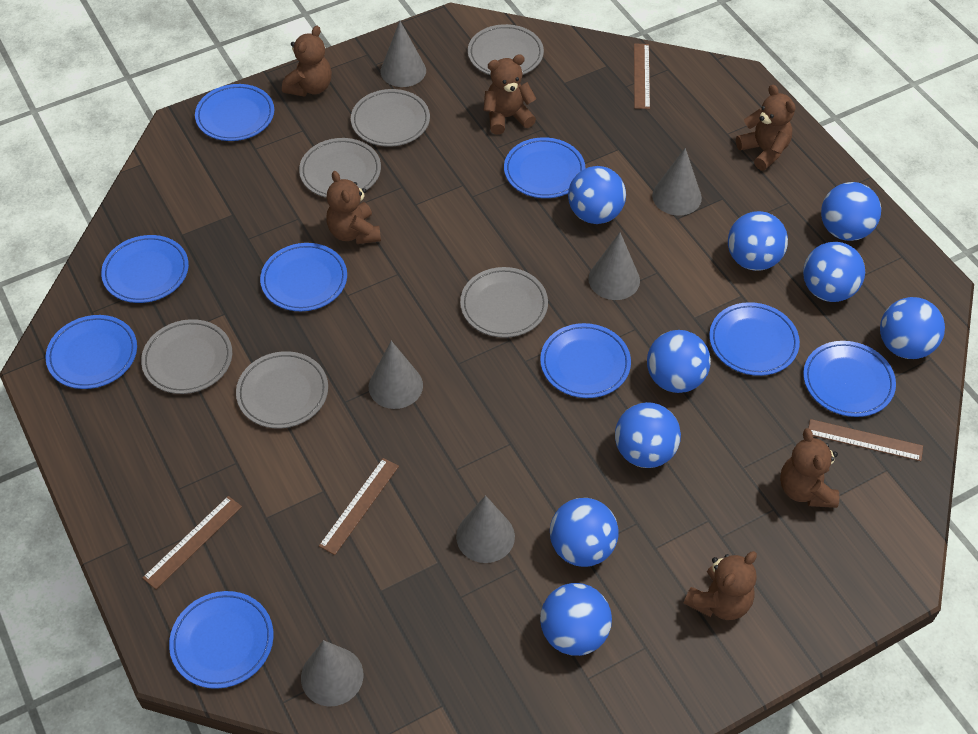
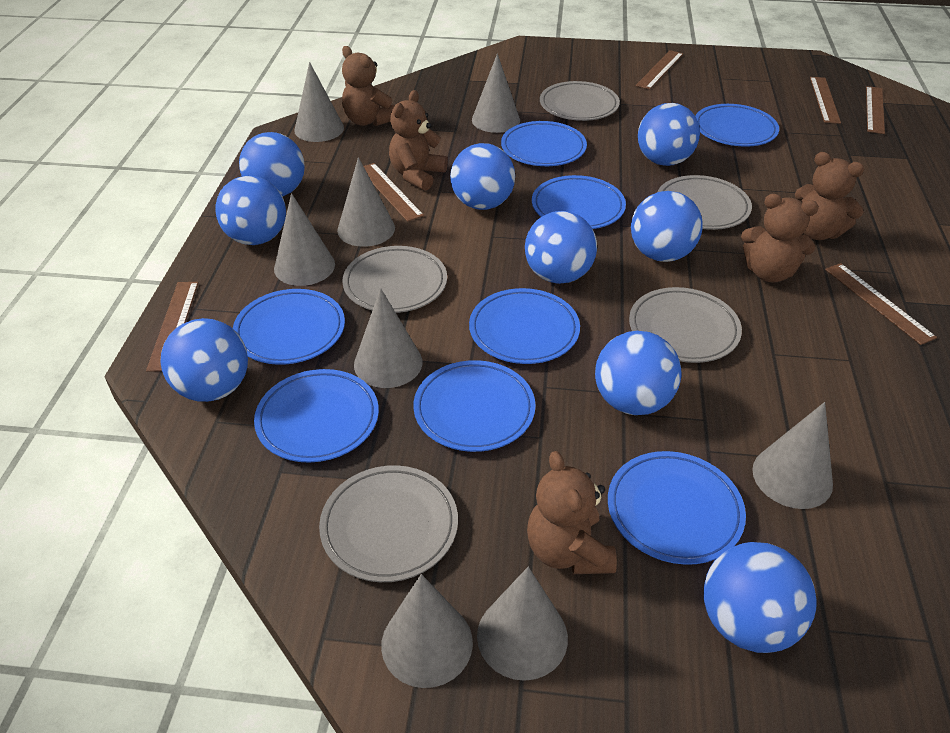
blue plate: [46,315,137,389] [101,235,189,303] [169,591,274,689] [195,84,274,141] [260,243,347,311] [504,137,585,198] [540,323,631,398] [709,302,800,376] [803,341,896,417] = 9 -> [233,289,345,365] [254,369,379,463] [413,360,536,452] [469,288,580,364] [501,121,587,166] [532,175,626,229] [608,451,746,565] [695,104,779,147] = 8
brown ruler: [142,496,242,589] [319,458,399,555] [634,43,650,109] [808,419,923,461] = 4 -> [146,282,199,372] [364,163,424,222] [636,50,683,90] [810,77,841,124] [825,263,937,345] [866,86,885,134] = 6
brown teddy bear: [282,26,332,97] [326,171,381,244] [483,54,537,135] [684,551,757,620] [736,84,796,171] [780,428,839,508] = 6 -> [342,46,395,126] [389,90,448,191] [527,451,617,574] [741,194,819,282] [795,152,864,240] = 5
grey cone: [301,640,363,707] [369,341,423,409] [381,21,426,87] [456,495,515,563] [588,232,640,300] [652,148,702,216] = 6 -> [274,193,335,286] [294,62,344,142] [337,157,395,247] [354,288,422,388] [381,574,473,688] [472,54,520,133] [477,567,568,681] [752,402,833,509] = 8
grey plate: [141,319,232,394] [236,351,328,428] [299,138,381,198] [351,89,430,147] [460,267,548,338] [468,24,544,75] = 6 -> [319,465,458,582] [342,246,447,313] [540,81,620,121] [629,287,742,363] [658,175,752,230] = 5

